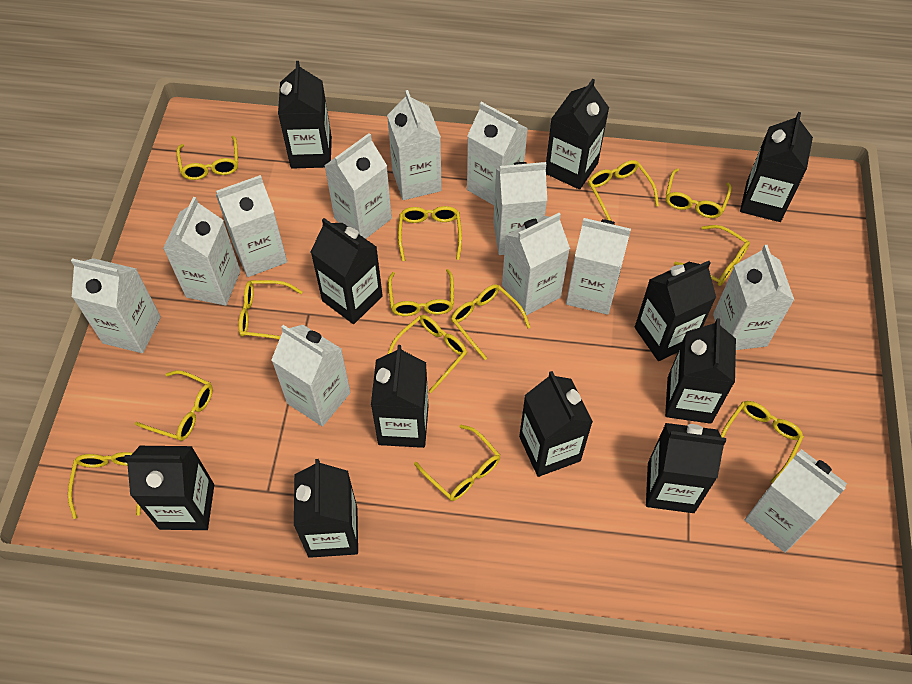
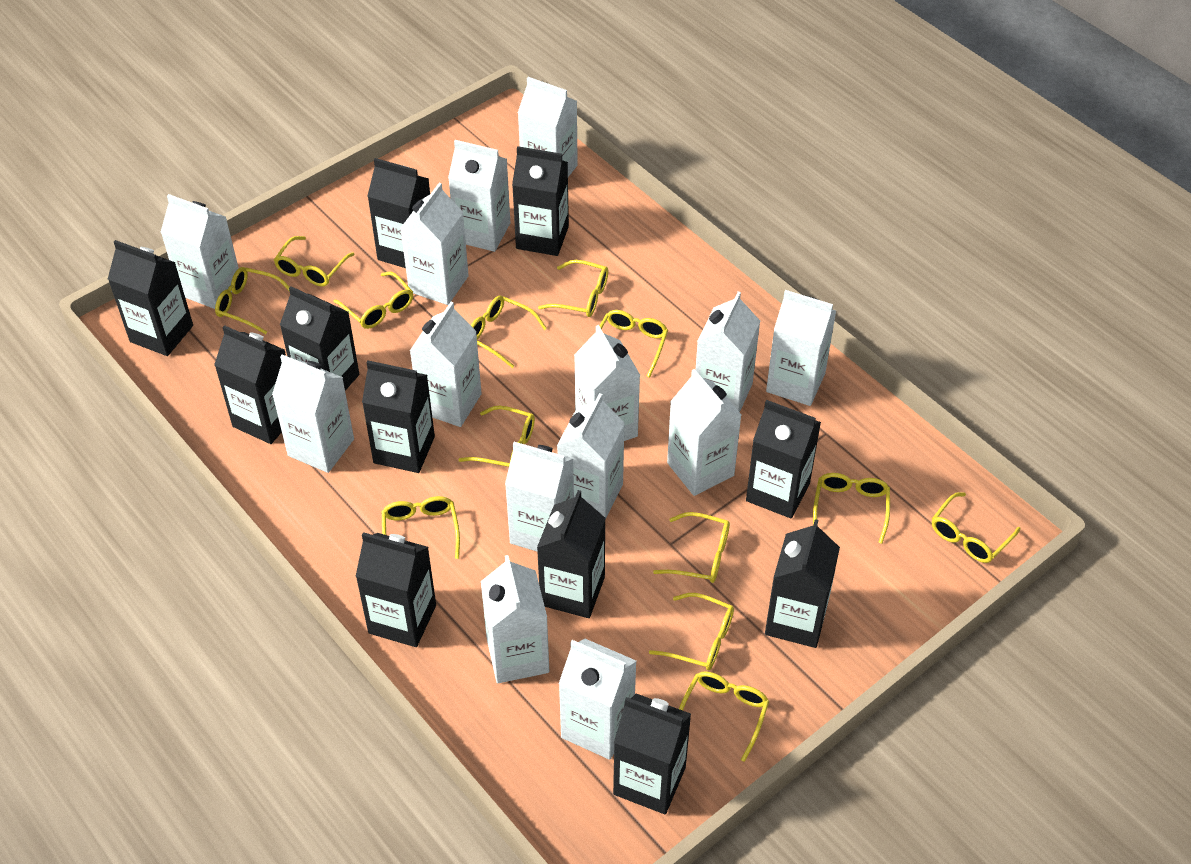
white carton: [71,258,161,353] [163,197,241,306] [216,175,287,277] [271,325,351,427] [324,133,392,239] [387,90,442,200] [467,102,528,205] [493,162,547,255] [502,213,570,316] [566,218,631,315] [713,245,794,350] [745,449,847,553] = 12 -> [160,194,239,309] [272,354,354,473] [400,183,469,305] [410,302,482,427] [448,140,510,252] [481,555,549,683] [505,442,574,551] [518,77,578,177] [557,393,625,520] [559,639,637,760] [574,325,640,441] [667,369,741,496] [696,292,760,412] [766,290,836,406] = 14

